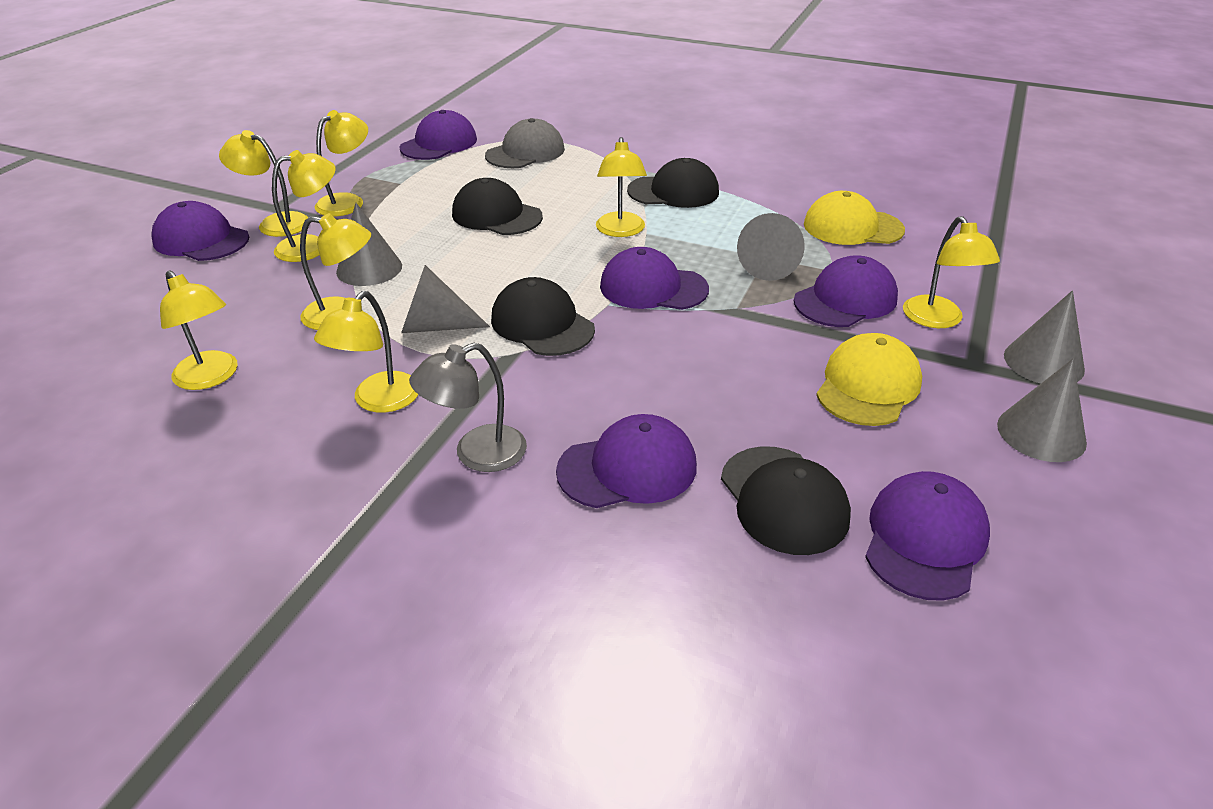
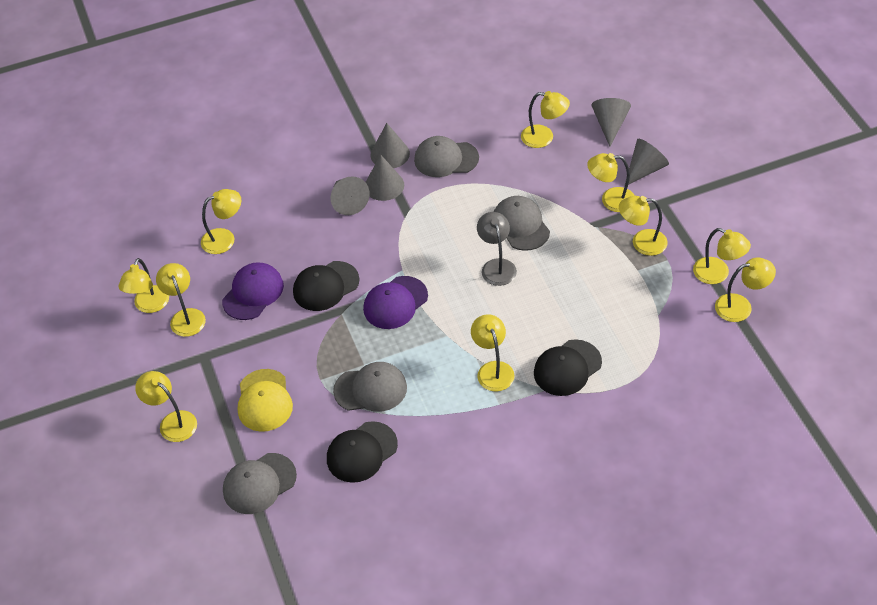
black cap: [452,178,543,235] [491,277,595,356] [627,158,719,208] [721,446,851,555] = 4 -> [293,261,359,311] [327,421,398,483] [534,339,602,396] = 3
grey cap: [485,118,565,168] = 1 -> [223,453,297,514] [333,362,407,412] [414,136,479,177] [494,196,550,251] = 4
purple cap: [151,201,249,261] [400,110,477,160] [556,414,697,508] [600,247,709,310] [794,255,898,327] [865,471,990,601] = 6 -> [222,262,284,320] [363,276,428,329] = 2
yellow cap: [804,191,905,245] [816,333,922,426] = 2 -> [238,369,293,432] = 1
yellow lamp: [160,270,238,390] [219,130,309,237] [272,150,336,262] [300,213,371,330] [314,291,419,413] [315,110,368,216] [596,137,647,237] [903,216,1000,328] = 8 -> [118,258,169,313] [135,371,197,442] [156,263,206,337] [201,189,241,254] [471,314,514,391] [521,91,570,148] [587,153,635,212] [619,196,668,256] [693,228,751,284] [715,258,776,322] = 10

